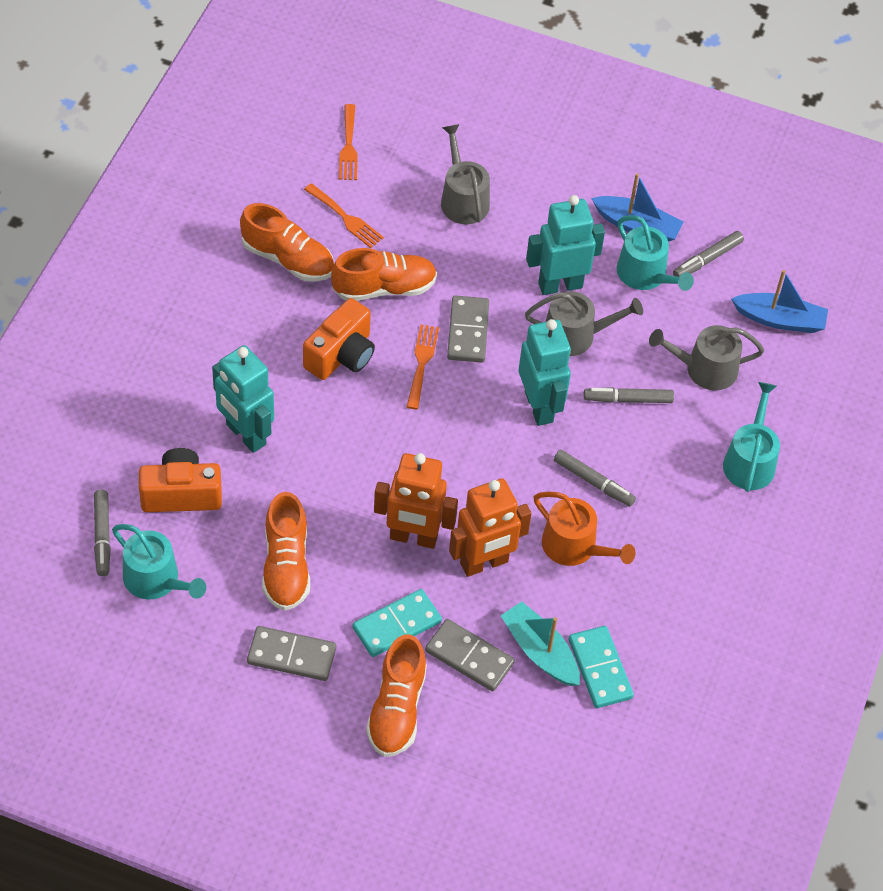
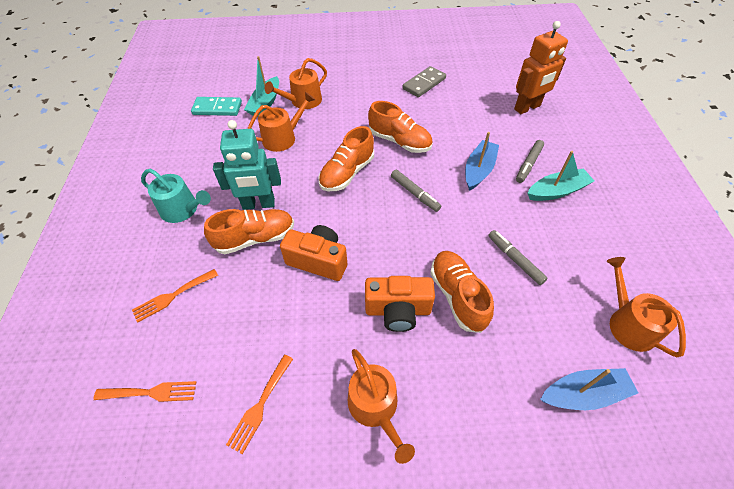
grey domino: [247,626,336,681] [425,619,515,691] [447,296,489,363] = 3 -> [402,66,446,97] = 1
grey marker: [94,490,111,576] [554,450,636,507] [584,387,674,403] [673,231,744,277] = 4 -> [391,170,441,212] [488,230,548,285] [516,140,544,183] = 3
grey watering can: [441,124,490,224] [525,291,643,356] [649,325,764,390] = 3 -> none = 0
orange robot: [374,453,458,549] [449,478,532,577] = 2 -> [514,21,568,114] = 1
orange watering can: [533,492,635,566] = 1 -> [247,92,315,152] [265,58,327,109] [348,349,415,464] [607,257,686,357] = 4
turquoise boat: [501,601,580,686] = 1 -> [244,56,279,117] [527,151,594,201] = 2
turquoise domino: [352,589,442,657] [568,626,634,708] = 2 -> [191,97,242,116] = 1
turquoise robot: [212,345,274,453] [519,319,571,426] [526,195,605,295] = 3 -> [213,120,281,210] = 1
turquoise watering can: [112,524,206,599] [617,215,694,291] [723,382,780,492] = 3 -> [141,169,211,223] = 1

